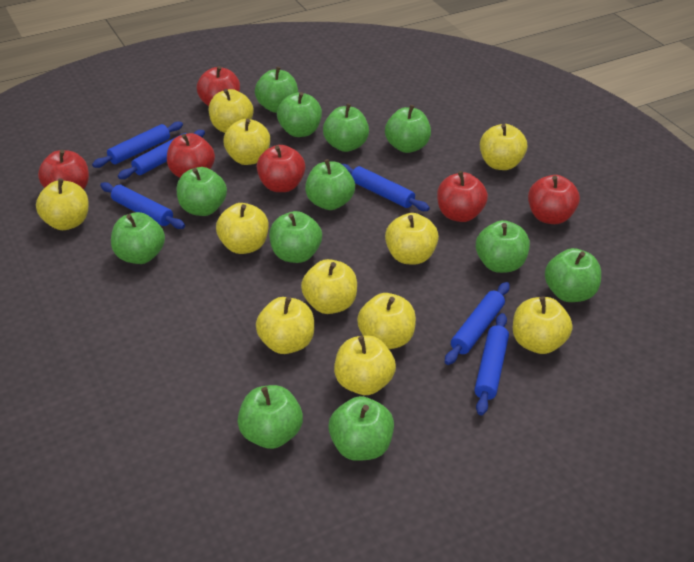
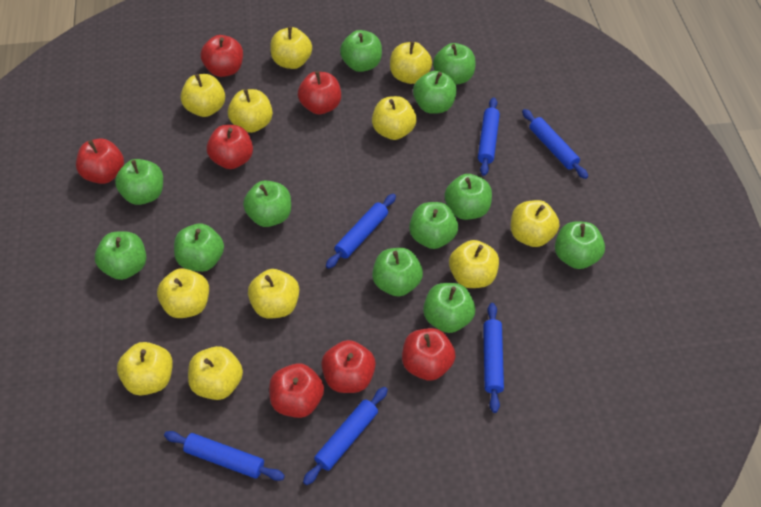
red apple: [38,150,89,190] [167,133,215,178] [197,66,240,106] [257,145,305,192] [437,171,488,222] [528,175,580,224] = 6 -> [76,138,124,184] [200,35,243,77] [207,125,253,169] [269,363,324,418] [298,71,341,115] [321,340,376,393] [402,328,456,381] = 7

